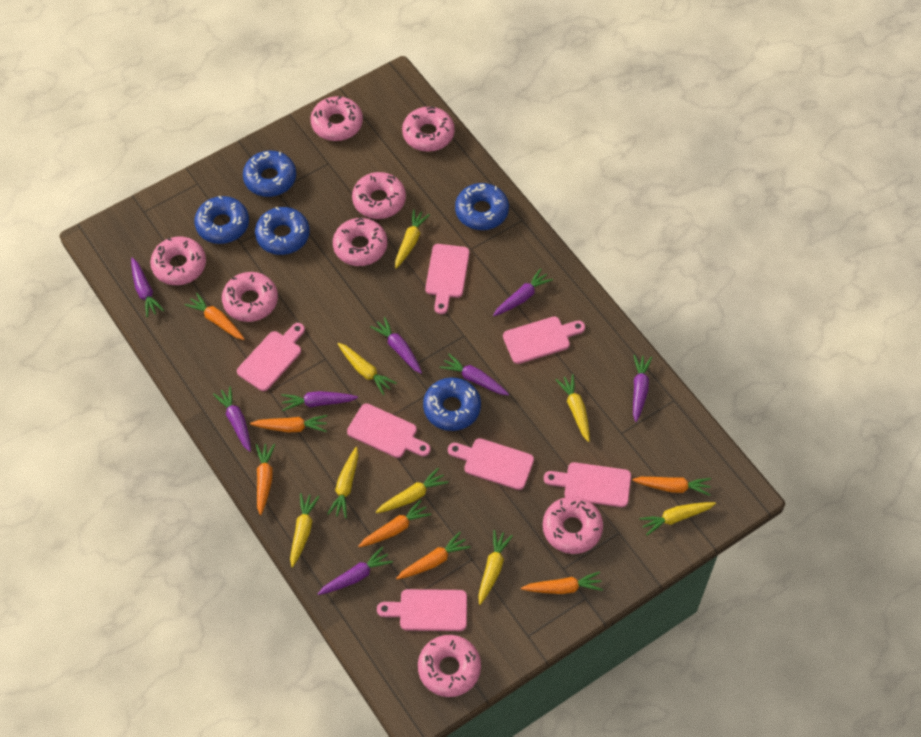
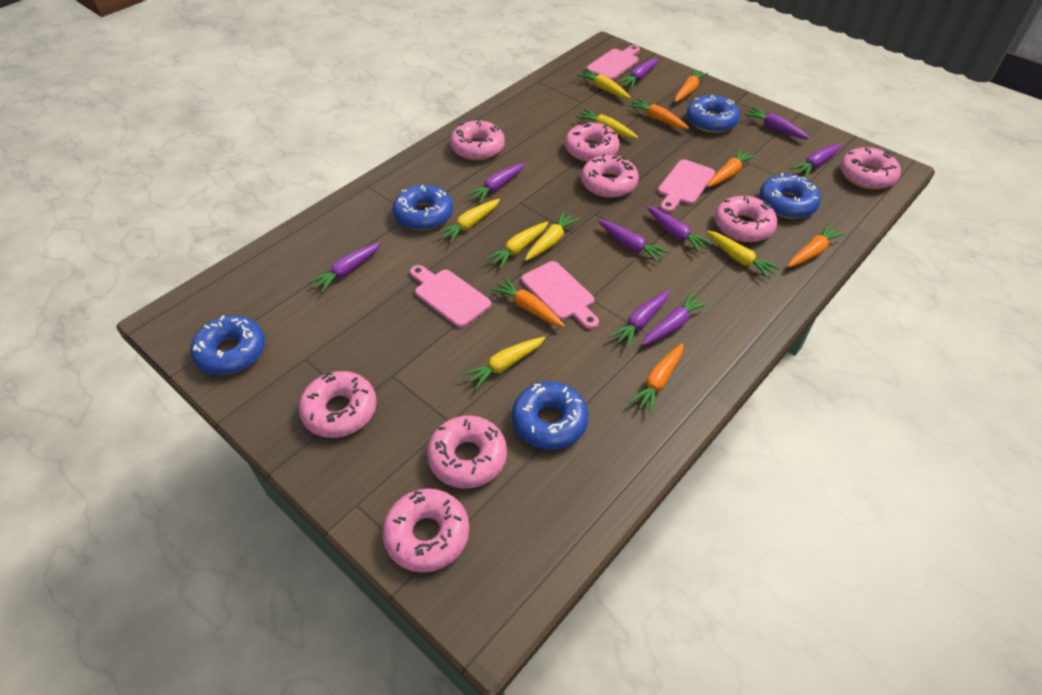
orange carrot: [185,293,244,340] [250,415,327,432] [256,444,275,515] [358,500,431,547] [396,532,470,579] [521,572,603,594] [632,477,711,496] = 7 -> [490,277,565,327] [628,98,689,129] [629,343,684,414] [675,69,708,102] [707,149,756,187] [788,224,845,267] = 6
pink cutting board: [237,323,305,391] [347,403,430,458] [377,589,467,631] [425,244,470,314] [448,438,534,490] [503,316,585,364] [544,462,631,507] = 7 -> [410,265,491,328] [522,261,599,329] [586,45,640,80] [658,159,715,212] = 4
purple carrot: [131,257,164,317] [213,387,251,452] [282,391,358,411] [318,547,393,595] [370,317,422,374] [440,354,509,395] [493,268,553,316] [633,355,652,422] = 8 -> [308,242,381,293] [466,163,524,203] [598,220,670,263] [609,290,670,348] [618,58,658,89] [642,292,709,345] [647,206,713,254] [744,107,810,139] [790,144,842,178] = 9
yellow carrot: [290,493,319,568] [327,447,358,518] [338,343,397,395] [376,468,448,513] [395,209,430,268] [478,530,513,605] [556,374,590,442] [639,502,716,535] = 8 -> [437,199,500,243] [462,337,545,390] [485,222,548,269] [525,211,580,261] [575,109,638,138] [577,69,631,99] [707,230,781,279] = 7

